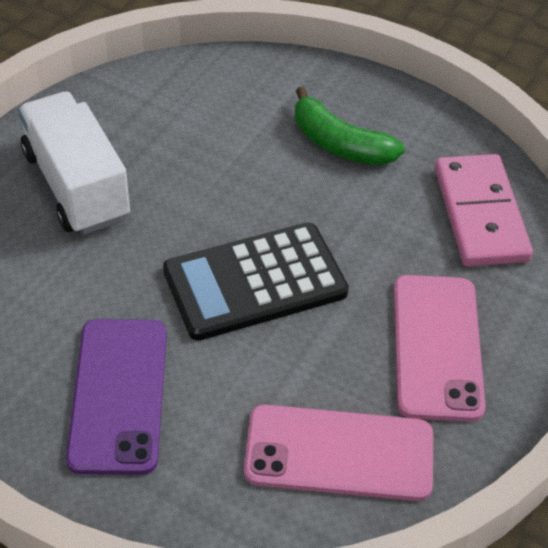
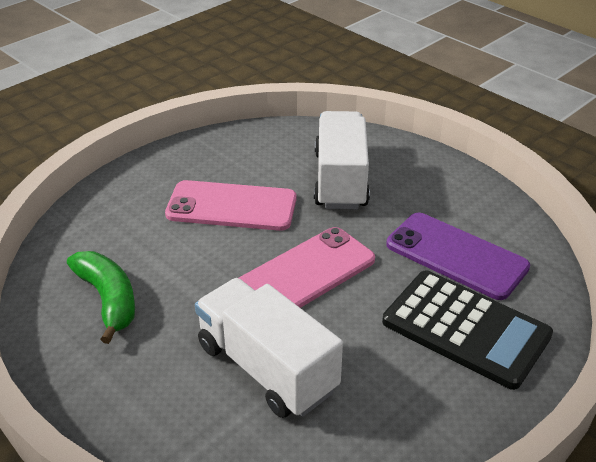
pink domino: [435,154,533,267] = 1 -> none = 0
white truck: [18,91,130,235] = 1 -> [195,278,343,418] [314,111,370,209] = 2

